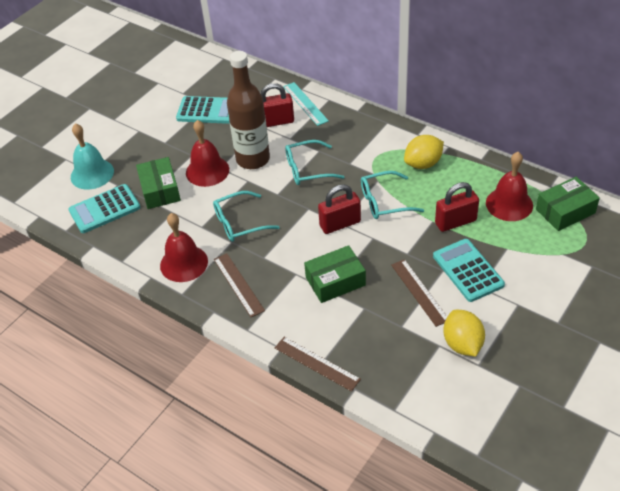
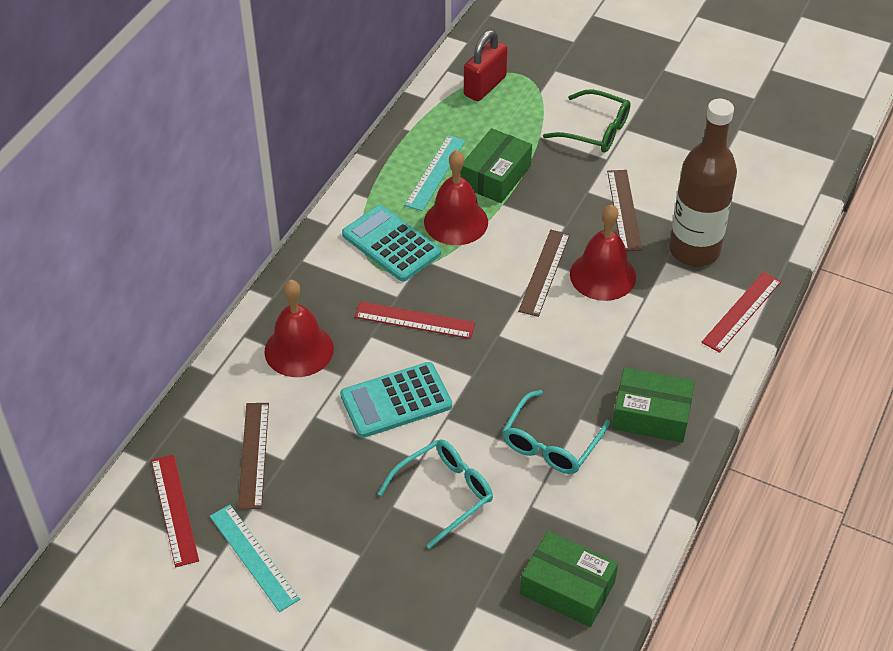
green glasses: none = 0 -> [543,89,631,153] = 1
red padlock: [261,83,294,127] [318,184,361,234] [435,182,479,232] = 3 -> [464,30,508,101] = 1
red ruler: none = 0 -> [151,454,199,567] [355,301,476,339] [701,272,782,353] = 3
turquoise bell: [71,123,114,189] = 1 -> none = 0
turquoise calculator: [69,184,140,233] [176,96,230,124] [433,239,505,302] = 3 -> [340,362,452,438] [342,205,441,282] = 2
turquoise glasses: [213,191,280,242] [285,140,344,185] [361,171,424,219] = 3 -> [378,439,493,549] [503,390,610,474] = 2
turquoise ruler: [283,82,329,126] = 1 -> [210,505,300,612] [404,135,466,211] = 2
yellow lemon: [404,135,444,169] [443,310,485,357] = 2 -> none = 0

